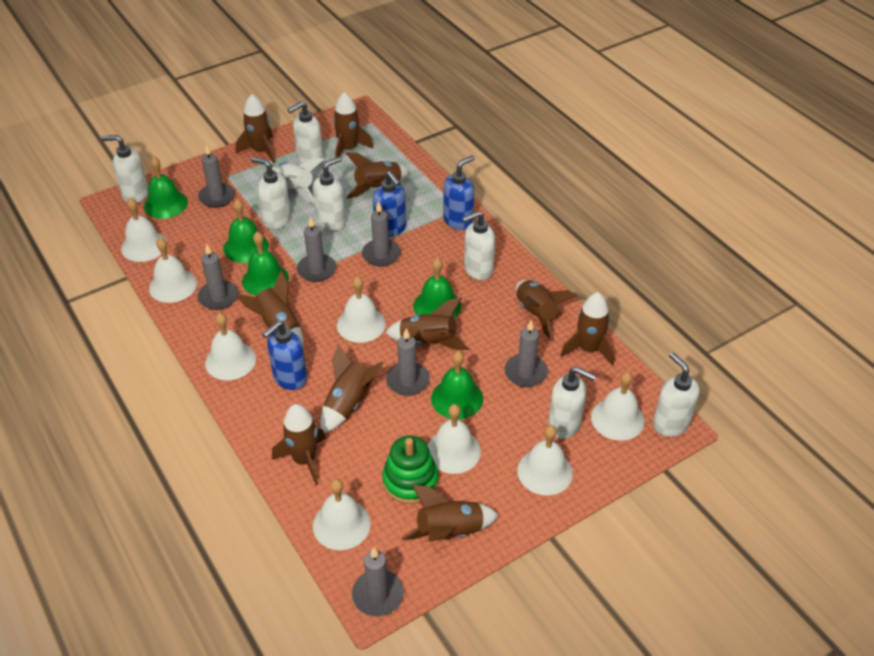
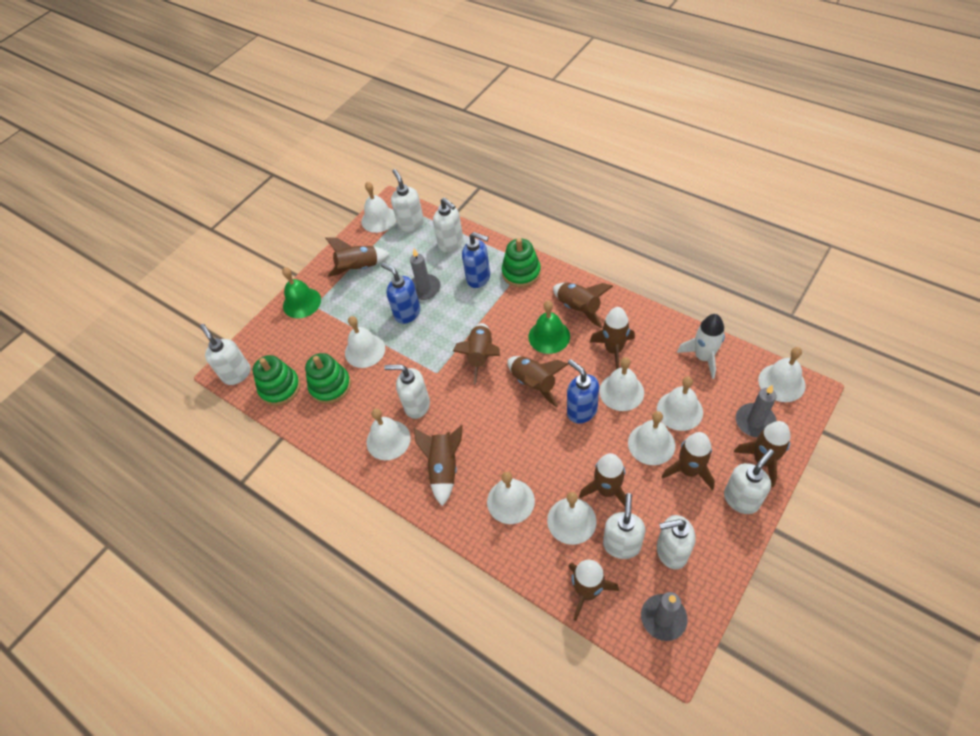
green bell: [144,156,188,219] [223,199,269,263] [242,232,289,296] [413,258,461,319] [431,351,483,419] = 5 -> [282,267,321,318] [528,300,570,354] = 2
green stacking toy: [382,435,438,504] = 1 -> [253,355,301,406] [305,353,351,404] [502,238,541,287] = 3
grey candle: [198,144,235,208] [198,244,239,310] [297,216,336,282] [352,547,404,617] [362,201,401,267] [386,328,430,396] [504,320,548,387] = 7 -> [410,249,441,300] [641,592,688,641] [736,385,777,438] = 3
white bell: [121,198,167,262] [149,238,197,303] [205,313,256,380] [313,479,371,550] [337,276,386,343] [427,404,481,474] [517,425,573,496] [591,372,644,441] = 8 -> [345,316,385,368] [361,181,396,233] [366,408,411,460] [487,472,535,524] [547,492,597,545] [599,357,644,411] [628,411,675,465] [657,376,703,431] [758,347,806,402] = 9

